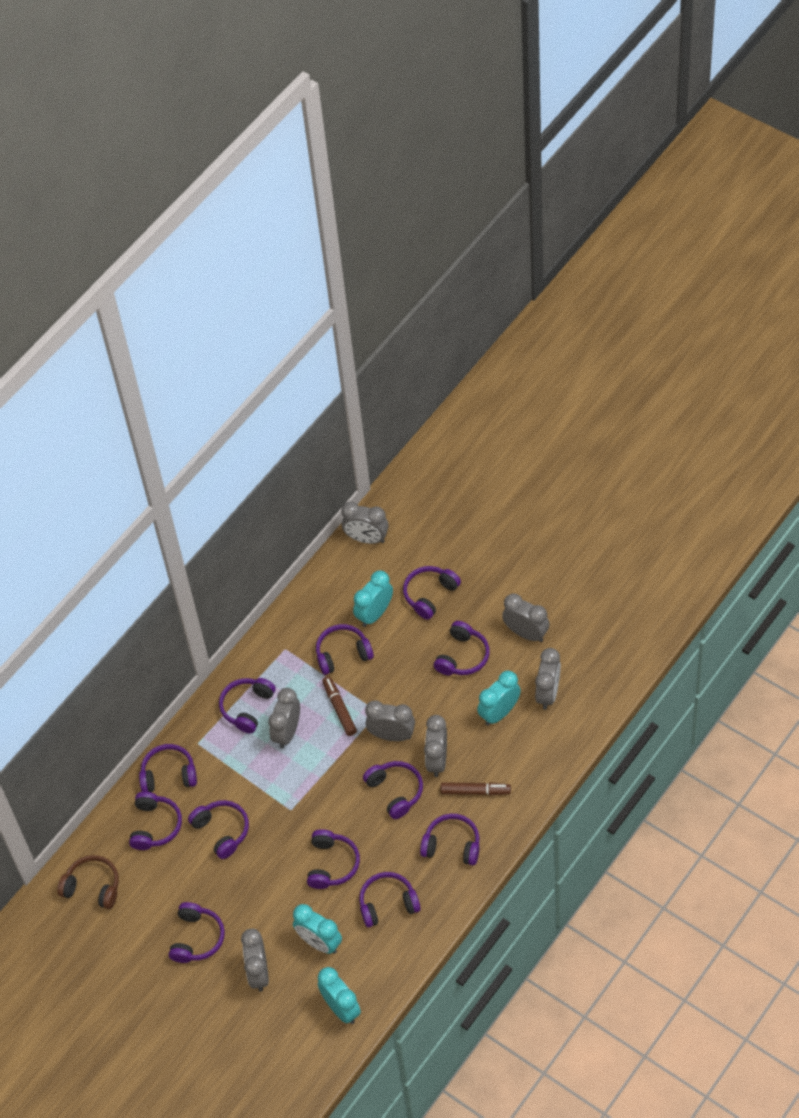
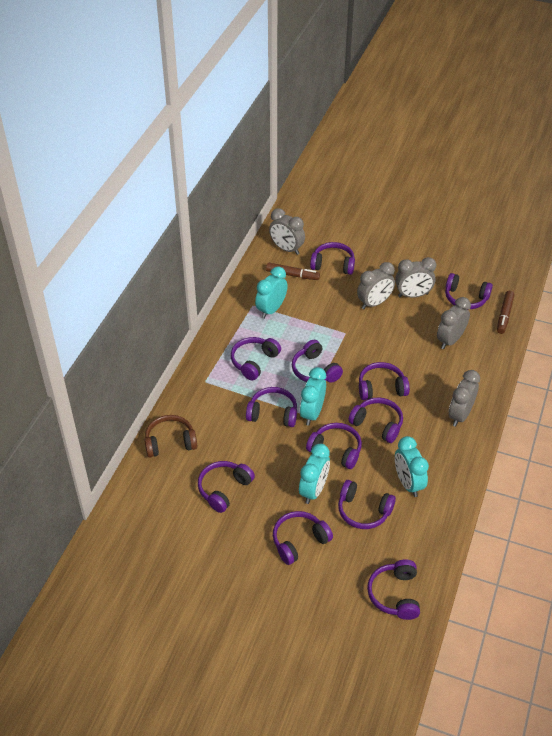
grey clock: [241,929,269,991] [268,688,300,749] [341,502,389,544] [365,701,415,741] [424,715,447,777] [502,594,549,642] [535,648,561,710] = 7 -> [269,208,305,255] [357,262,395,309] [395,257,436,298] [437,297,471,349] [449,370,480,427] = 5

